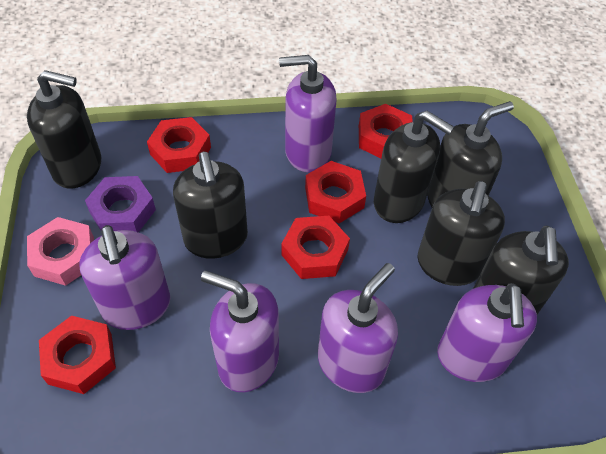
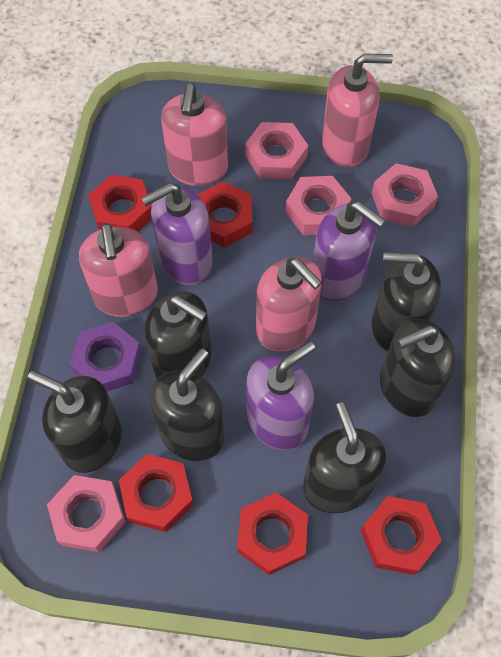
pink nut: [27,217,94,286] = 1 -> [47,475,126,552] [245,122,308,179] [285,176,352,236] [372,163,438,227] = 4
pink soap dispenser: none = 0 -> [79,223,158,317] [161,83,228,186] [256,257,322,352] [322,53,393,167] = 4
purple soap dispenser: [79,225,170,330] [201,271,279,392] [279,55,337,172] [318,263,398,393] [437,283,537,382] = 5 -> [141,183,213,285] [246,341,315,450] [313,201,385,301] = 3

